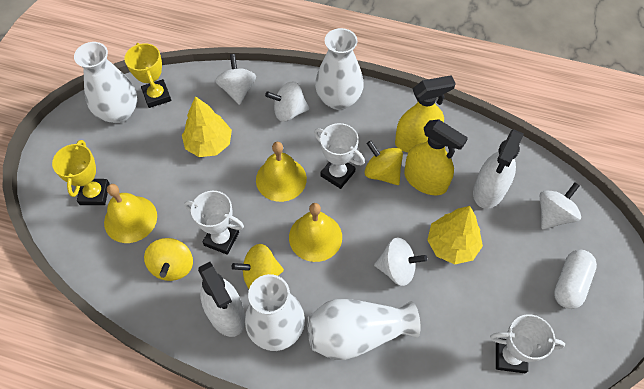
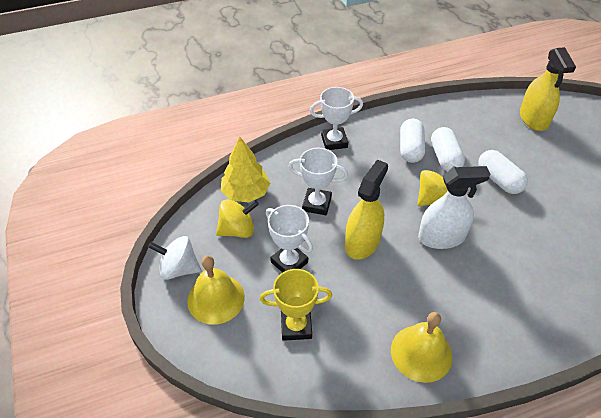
white capsule: [554,250,597,309] = 1 -> [400,119,425,163] [431,127,465,172] [478,150,528,194] = 3
white spinning top: [215,54,256,105] [265,81,309,122] [374,237,427,286] [540,183,581,230] = 4 -> [148,236,201,280] = 1
white spray bottle: [198,262,245,337] [473,129,524,209] = 2 -> [418,166,490,249] = 1
white vase: [74,42,137,123] [245,274,305,351] [307,299,421,360] [315,28,364,110] = 4 -> none = 0
yellow bell: [104,184,157,243] [256,142,307,202] [289,203,342,262] = 3 -> [187,255,245,325] [391,312,452,383] = 2
yellow spinning top: [144,238,193,281] [232,244,284,288] [364,140,403,185] = 3 -> [216,199,259,238] [417,166,455,206] = 2
yellow tree: [182,96,232,157] [427,206,483,264] = 2 -> [221,137,270,203] = 1
yellow trophy: [52,140,110,205] [124,43,171,108] = 2 -> [260,269,332,341] = 1

